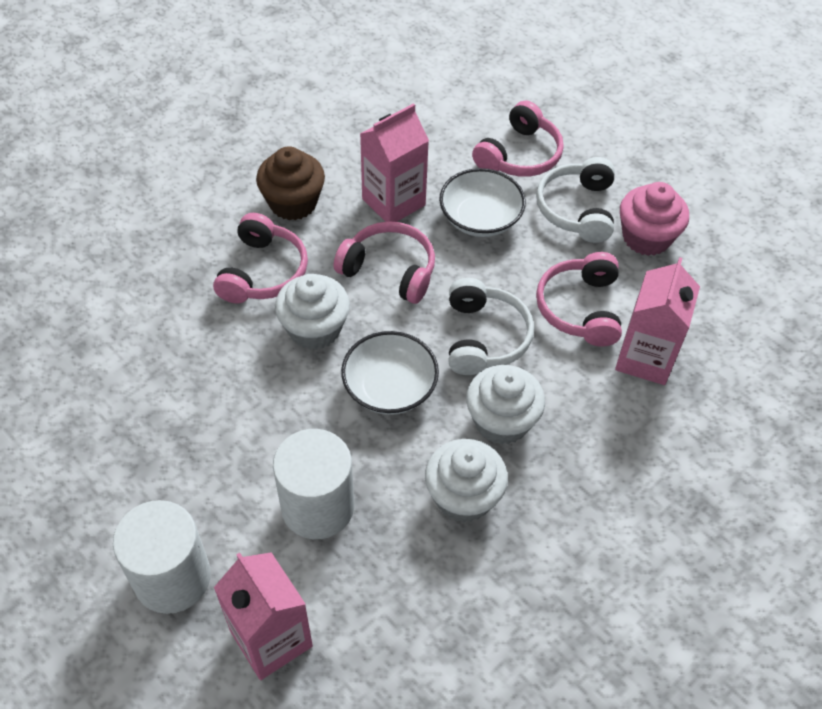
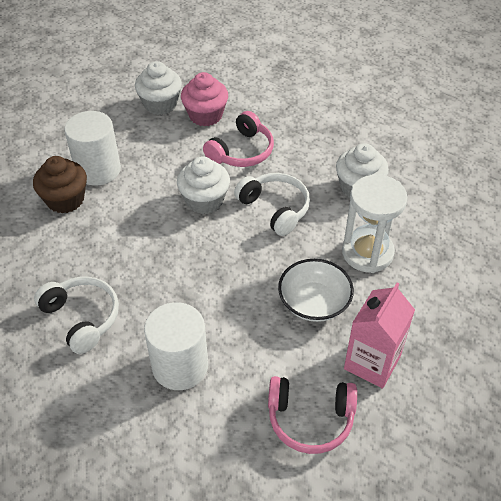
pink carton: [214,552,313,680] [360,103,429,222] [615,257,700,385] = 3 -> [344,283,415,389] = 1
pink headphones: [213,213,308,304] [334,221,435,304] [472,100,564,177] [536,252,622,347] = 4 -> [203,111,274,167] [268,376,357,454] = 2
white bowl: [341,331,439,415] [439,168,526,237] = 2 -> [278,259,354,322] = 1
white hourglass: none = 0 -> [342,175,408,273] = 1

